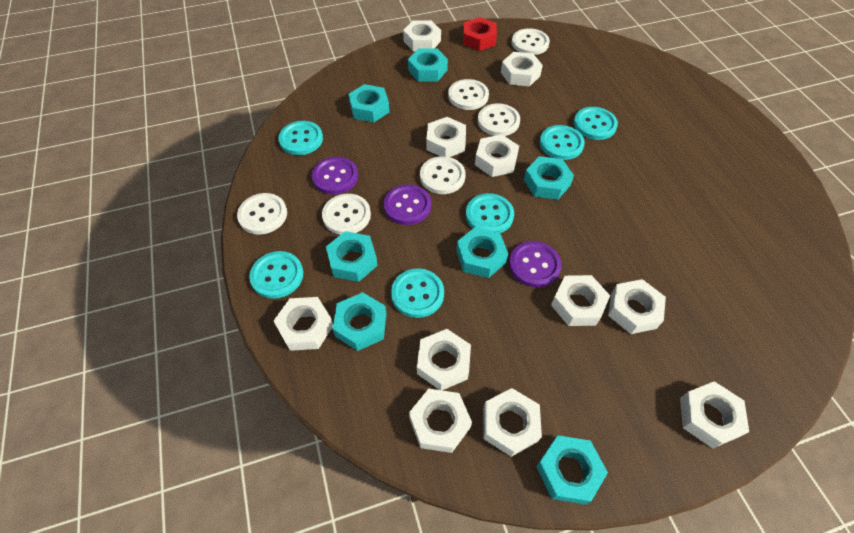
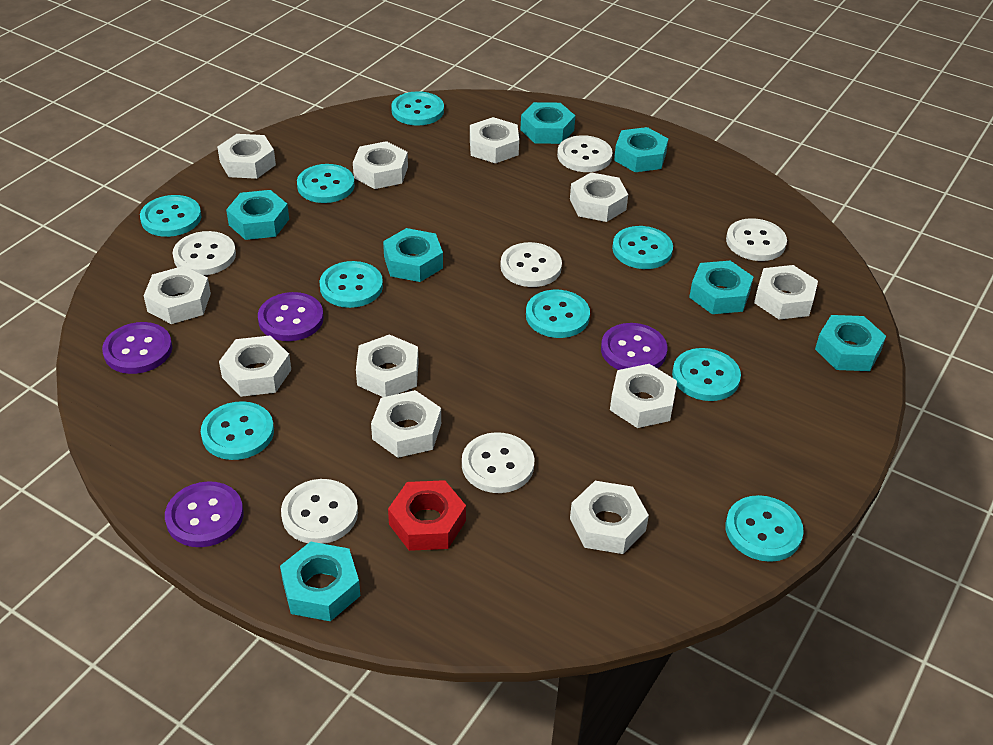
purple button: [312,157,358,195] [384,184,431,225] [509,241,562,288] = 3 -> [102,322,172,374] [165,481,244,547] [258,292,324,341] [601,323,667,370] = 4
turquoise button: [249,251,303,299] [278,121,323,155] [391,268,444,318] [466,193,514,233] [540,125,585,160] [574,107,618,140] = 6 -> [140,195,201,237] [201,401,274,460] [297,164,355,203] [320,261,383,308] [391,91,444,126] [526,290,590,338] [612,226,673,269] [672,348,741,401] [725,495,804,562] = 9

